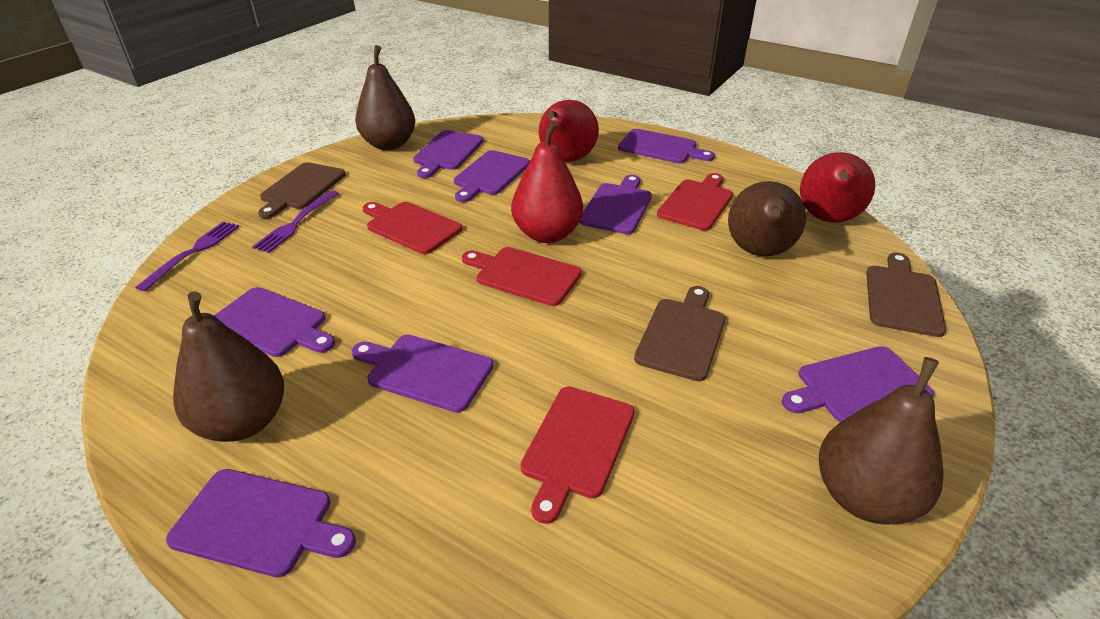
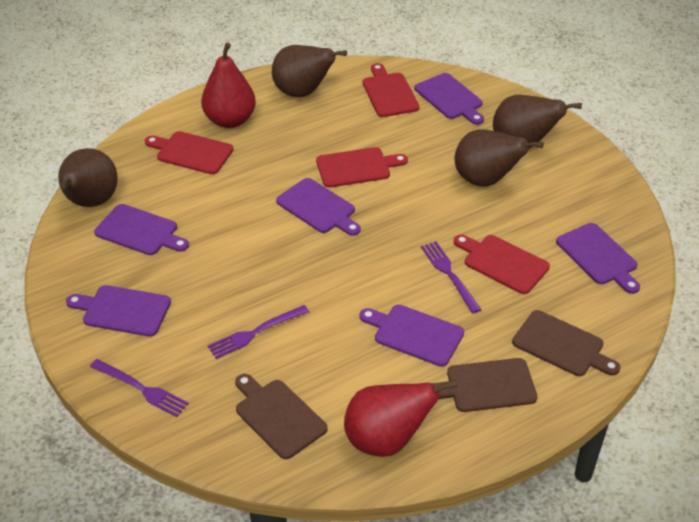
purple cutting board: [166,469,356,577] [214,287,335,357] [352,335,493,412] [413,130,484,178] [454,150,530,202] [580,175,652,234] [618,129,715,163] [782,346,934,422] = 8 -> [66,285,171,337] [94,204,189,255] [276,178,361,236] [360,305,464,367] [414,73,484,125] [556,223,640,294] = 6
purple fork: [135,221,239,291] [252,190,339,253] = 2 -> [90,359,189,417] [208,305,309,359] [421,241,482,313] = 3
red pear: [511,121,583,243] [539,100,599,162] [800,152,875,222] = 3 -> [201,42,256,128] [344,379,458,457] = 2

